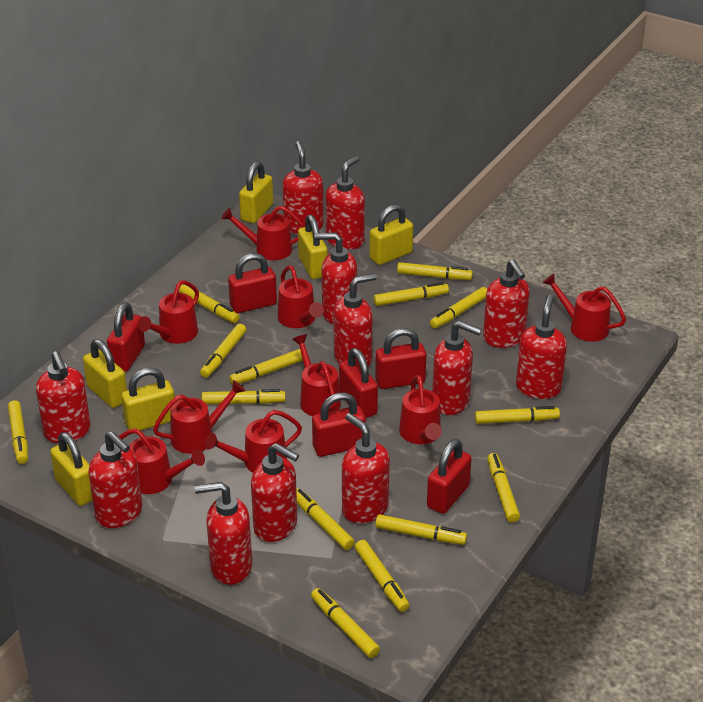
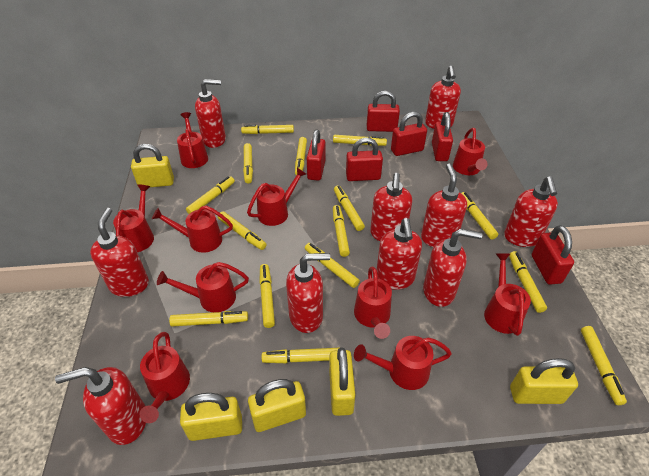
red soap dispenser: [36,351,91,443] [89,431,142,528] [195,482,252,585] [251,443,299,542] [283,141,324,234] [314,233,357,324] [325,156,365,250] [334,273,377,367] [342,413,390,523] [432,320,482,415] [483,260,530,348] [516,294,567,399] = 12 -> [55,367,146,445] [90,208,149,297] [195,79,226,148] [286,253,330,333] [370,173,412,241] [377,218,422,290] [421,164,467,247] [423,229,483,307] [425,66,461,129] [504,176,558,247] = 10
red watering can: [119,428,205,494] [138,280,199,344] [153,380,245,454] [205,410,302,473] [221,206,305,260] [278,265,324,328] [292,334,341,416] [399,375,442,444] [543,274,626,342] = 9 -> [113,184,154,252] [140,332,190,423] [152,206,233,253] [157,262,249,312] [177,112,208,168] [247,168,306,226] [354,267,392,339] [354,336,452,390] [453,128,488,175] [484,254,531,336] = 10
yellow marker: [8,400,28,464] [179,285,240,323] [200,324,246,378] [202,389,286,405] [229,349,303,385] [296,489,355,550] [311,588,380,658] [355,540,410,612] [373,282,449,306] [375,514,467,545] [397,262,473,280] [430,287,487,328] [475,406,560,424] [487,453,520,523] = 14 -> [169,311,248,327] [186,176,235,214] [218,211,267,250] [241,125,294,134] [243,143,253,184] [259,264,275,328] [261,347,342,363] [295,137,307,175] [305,243,360,288] [333,135,387,146] [333,205,350,257] [334,186,365,231] [461,192,498,240] [509,251,547,313] [581,326,627,405] = 15
yellow padlock: [50,432,93,506] [83,339,127,408] [121,368,175,431] [239,161,273,223] [298,215,328,279] [369,204,413,265] = 6 -> [131,144,174,188] [180,393,242,441] [248,379,306,432] [329,347,355,416] [510,358,578,404] = 5

